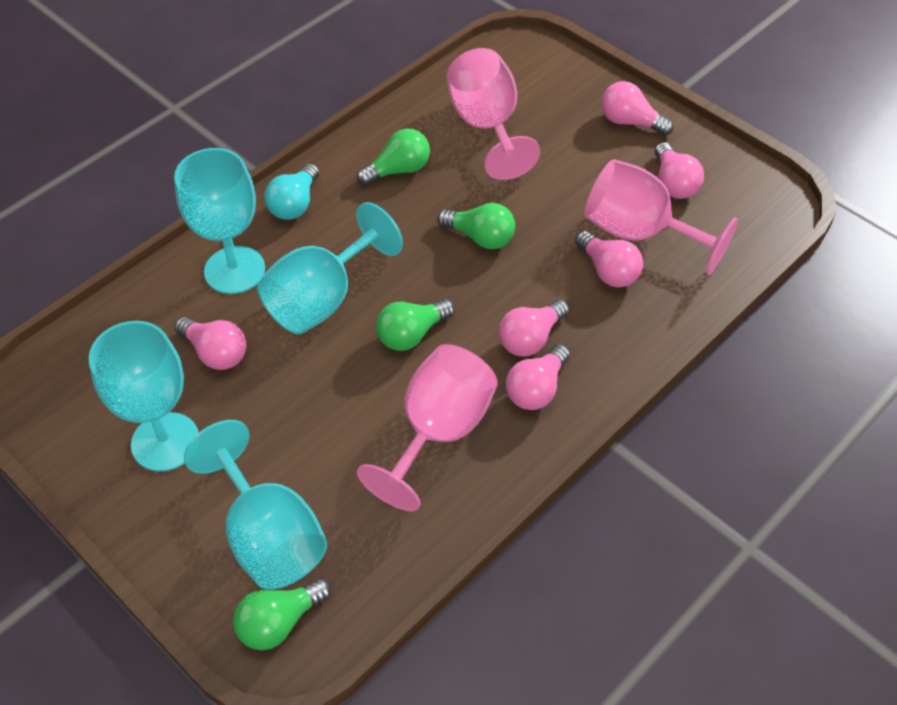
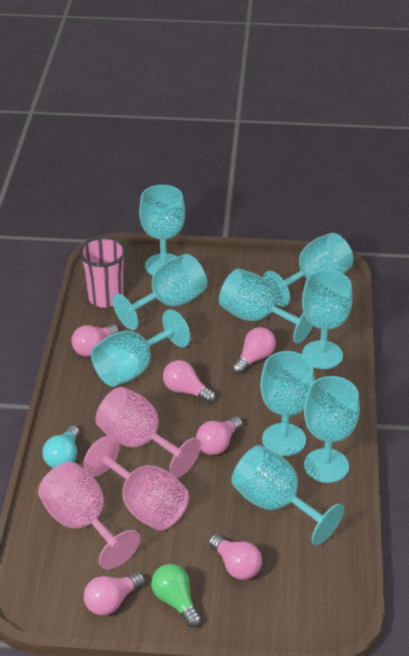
green light bulb: [233,578,331,650] [357,129,430,186] [376,299,454,351] [437,203,515,249] = 4 -> [151,564,201,627] = 1
pink cup: none = 0 -> [79,237,126,308] = 1
turquoise goblet: [89,321,199,472] [174,148,265,294] [184,420,327,590] [257,202,403,334] = 4 -> [91,309,191,387] [112,254,207,330] [139,185,185,276] [219,268,313,344] [231,445,344,545] [260,351,315,456] [263,233,354,307] [302,270,352,369] [304,376,360,483] = 9

